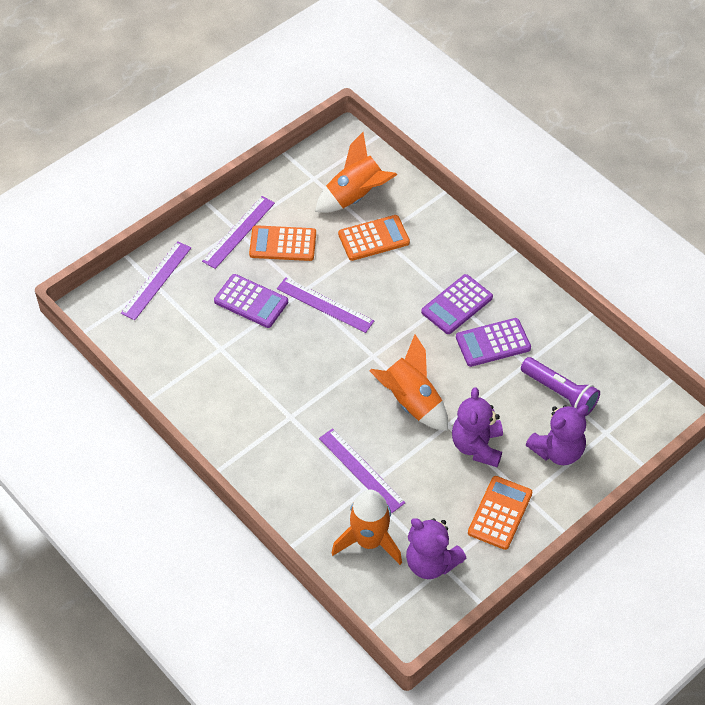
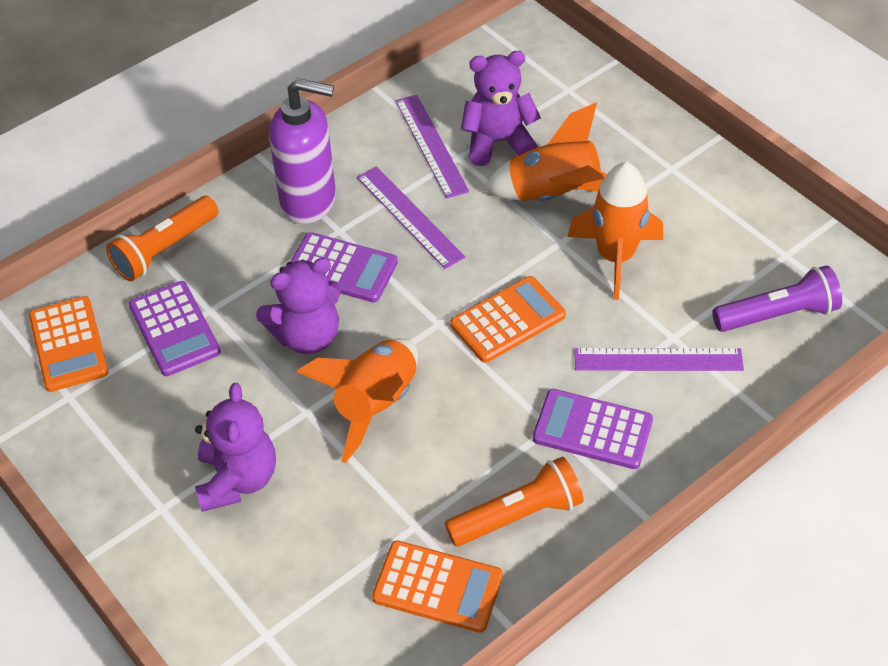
orange flashlight: none = 0 -> [106,196,218,281] [445,457,584,546] = 2
purple ruler: [121,241,191,320] [202,196,275,269] [277,277,374,333] [319,428,406,513] = 4 -> [357,166,465,269] [395,94,469,199] [574,348,744,371] = 3
purple soap dispenser: none = 0 -> [269,78,336,224] = 1

